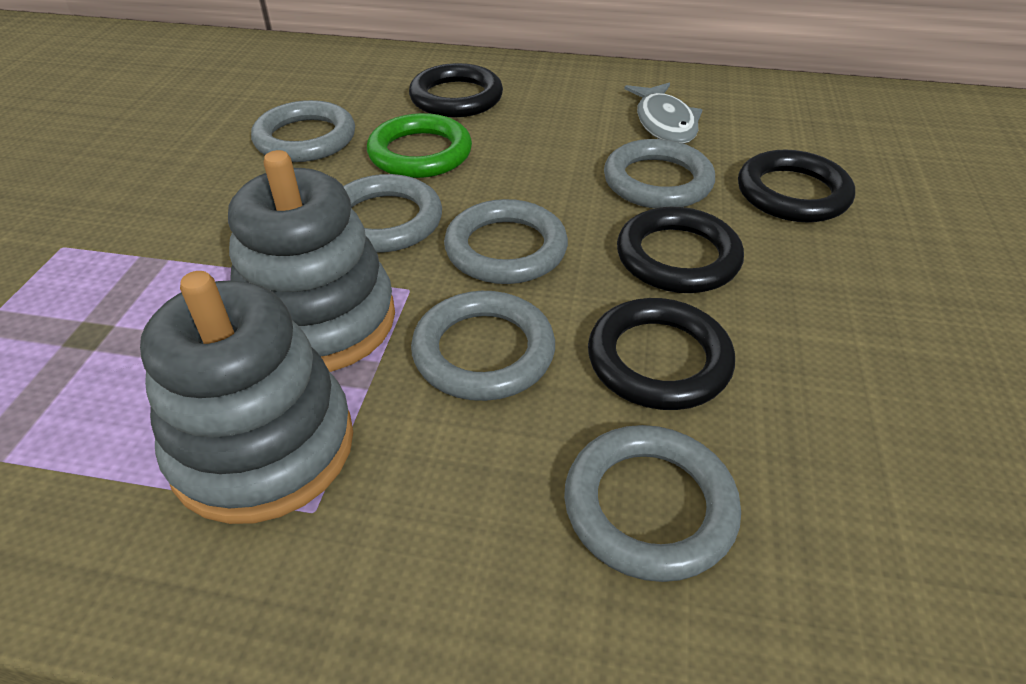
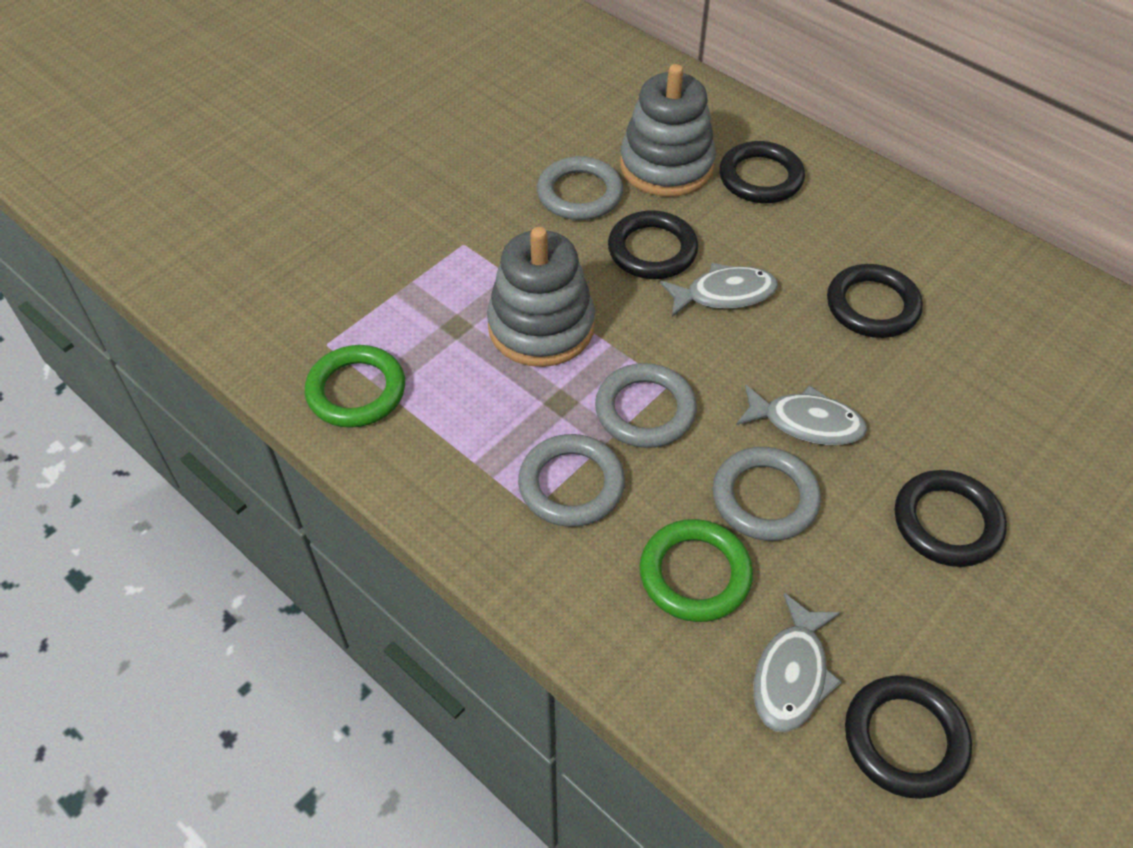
black ring: [409,63,503,118] [588,298,735,410] [617,207,744,293] [738,150,855,222] = 4 -> [608,210,698,279] [719,141,805,203] [827,264,923,338] [845,675,972,799] [895,470,1007,567] = 5
green ring: [367,113,472,178] = 1 -> [305,345,405,428] [640,519,753,622] = 2
grey fish: [624,83,702,144] = 1 -> [660,263,778,317] [736,384,867,445] [754,593,842,732] = 3
grey ring: [251,100,355,162] [343,174,442,253] [411,291,555,401] [444,199,568,284] [564,425,741,582] [604,139,715,209] = 6 -> [518,434,625,527] [537,156,623,220] [595,363,697,448] [713,447,821,541] = 4

